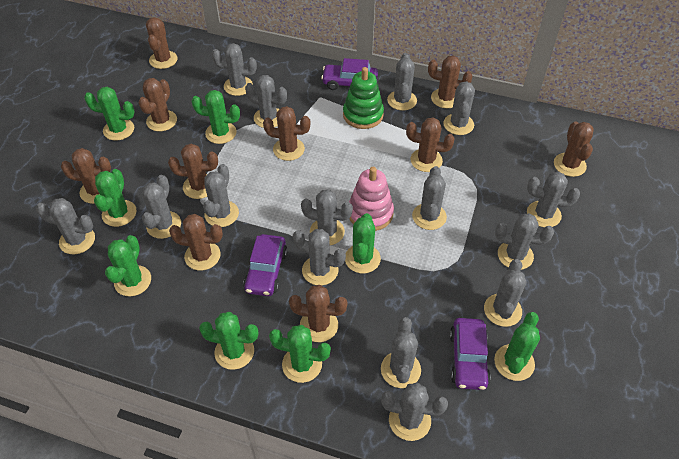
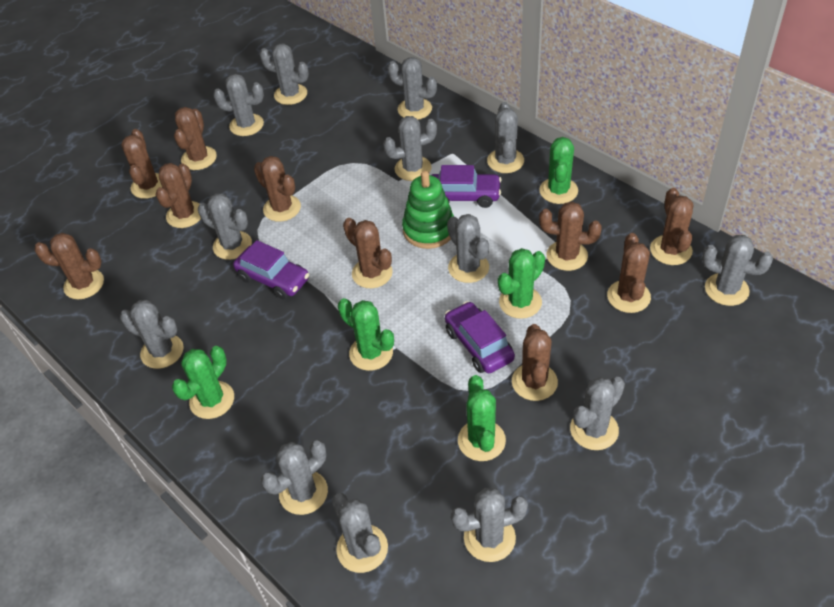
green cactus: [84,87,135,141] [94,169,137,227] [105,235,151,296] [191,90,240,144] [199,312,258,370] [269,325,331,383] [345,213,381,273] [494,312,540,381] = 8 -> [172,346,234,419] [338,298,394,371] [458,375,506,461] [498,248,545,319] [539,137,578,204] = 5
grey cactus: [36,198,95,254] [142,175,181,239] [203,164,239,227] [211,43,257,96] [245,75,287,128] [293,229,346,286] [301,189,353,245] [381,317,421,388] [381,382,448,441] [387,53,417,111] [412,166,447,230] [443,81,475,135] [484,259,526,327] [495,213,554,270] [527,172,580,227] = 15 -> [120,300,184,369] [198,193,252,260] [213,74,264,136] [260,44,309,105] [261,440,328,515] [332,493,388,573] [383,116,437,181] [388,57,437,120] [447,214,489,283] [451,488,528,562] [487,102,524,173] [570,377,625,450] [702,235,773,306] = 13
pink stacking toy: [349,167,394,231] = 1 -> none = 0

